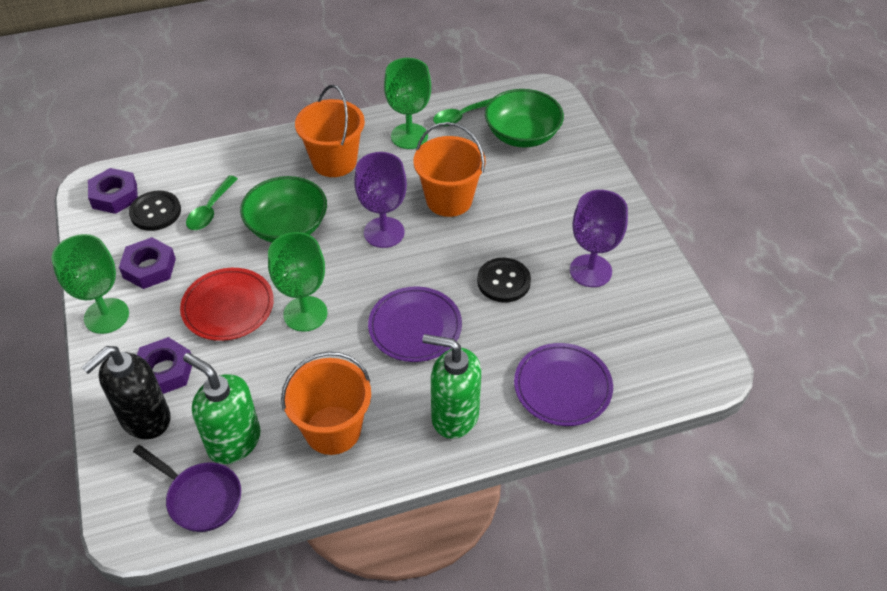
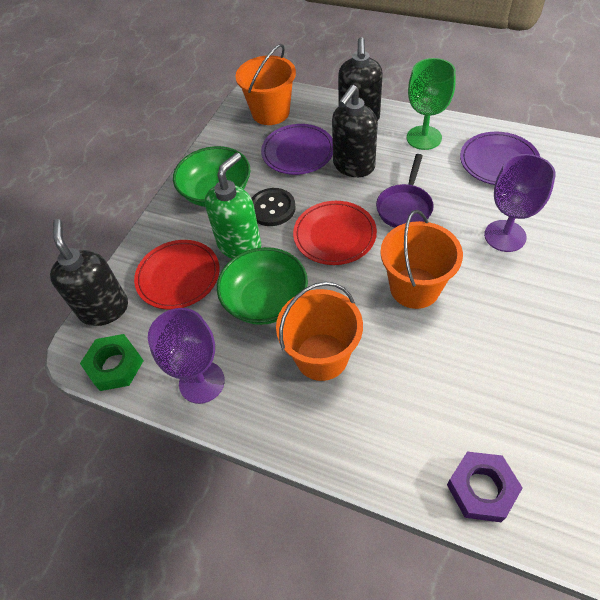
black button: [129,191,181,231] [477,258,531,303] = 2 -> [251,188,296,226] = 1
black soap dispenser: [81,346,171,439] = 1 -> [50,219,128,326] [332,85,378,177] [338,37,383,122] = 3
green goblet: [52,234,129,334] [268,232,327,332] [384,58,431,149] = 3 -> [407,58,456,150] = 1
green nut: none = 0 -> [80,334,143,391] = 1
green soap dispenser: [183,353,261,464] [422,334,481,439] = 2 -> [205,152,261,259] = 1
green spoon: [186,175,238,230] [433,98,492,126] = 2 -> none = 0
purple nut: [88,168,138,214] [119,237,176,289] [137,337,192,394] = 3 -> [447,452,523,522] = 1
red plate: [180,268,274,341] = 1 -> [134,240,220,309] [293,201,377,265] = 2

